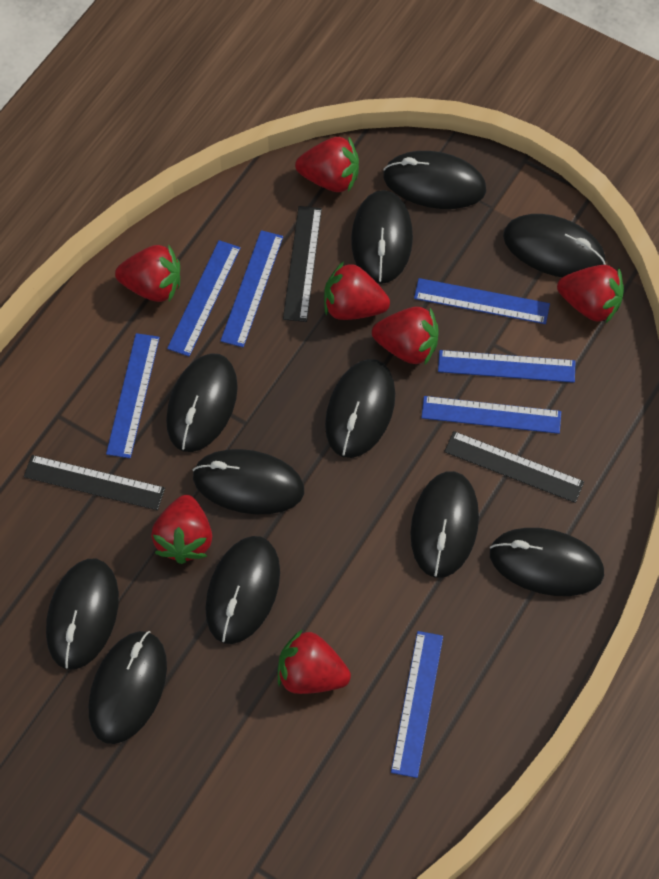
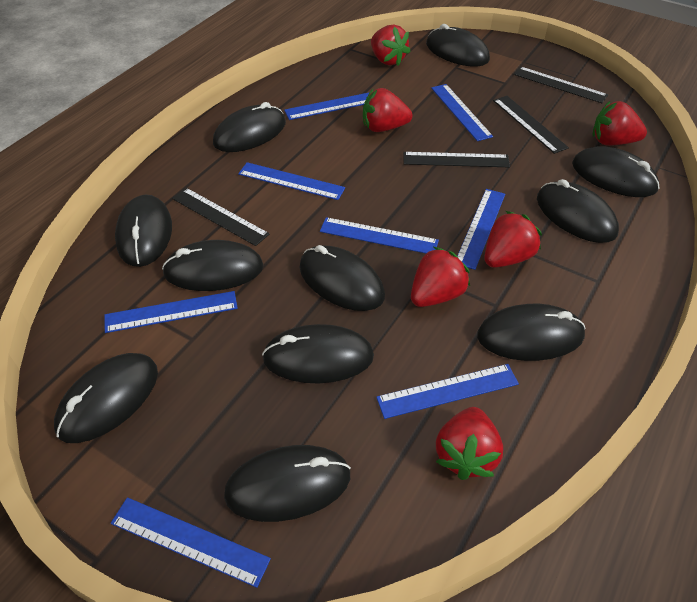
black ruler: [24,455,165,510] [283,206,322,322] [444,431,584,503] = 3 -> [172,188,270,246] [403,152,510,167] [493,96,569,154] [514,66,608,103] = 4
blue ruler: [106,333,160,458] [167,240,241,357] [220,230,283,347] [391,631,443,778] [414,278,550,324] [421,396,561,434] [438,350,575,383] = 7 -> [104,291,238,333] [111,497,271,588] [238,162,345,200] [284,92,370,120] [320,217,439,253] [376,364,519,419] [431,84,493,141] [457,189,505,270] = 8
red strawberry: [115,245,180,302] [151,495,212,564] [278,629,351,694] [295,137,359,192] [324,261,390,320] [372,306,439,366] [557,265,624,323] = 7 -> [363,88,413,132] [371,24,410,66] [411,247,470,307] [436,407,503,480] [484,211,542,268] [592,101,647,146] = 6

